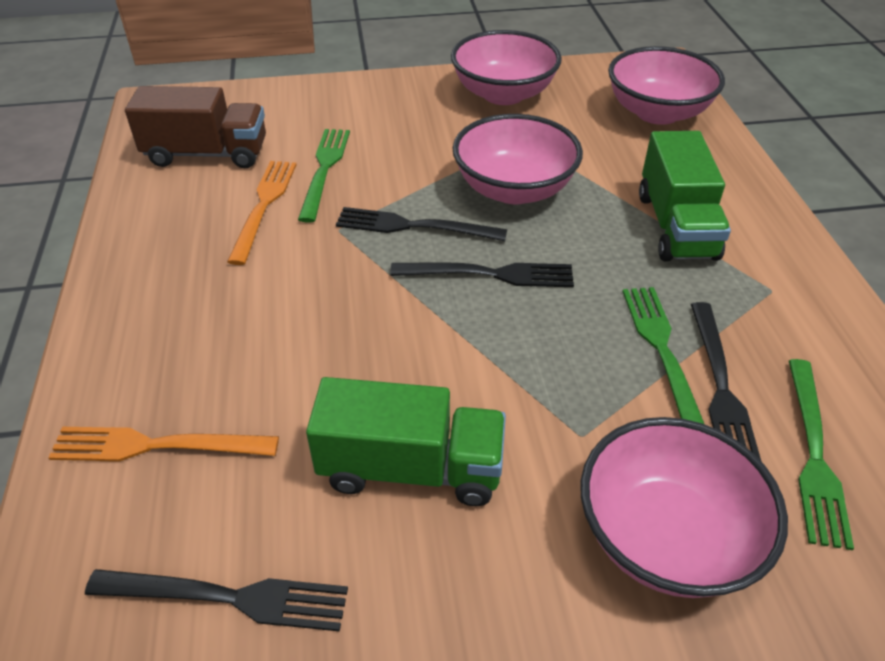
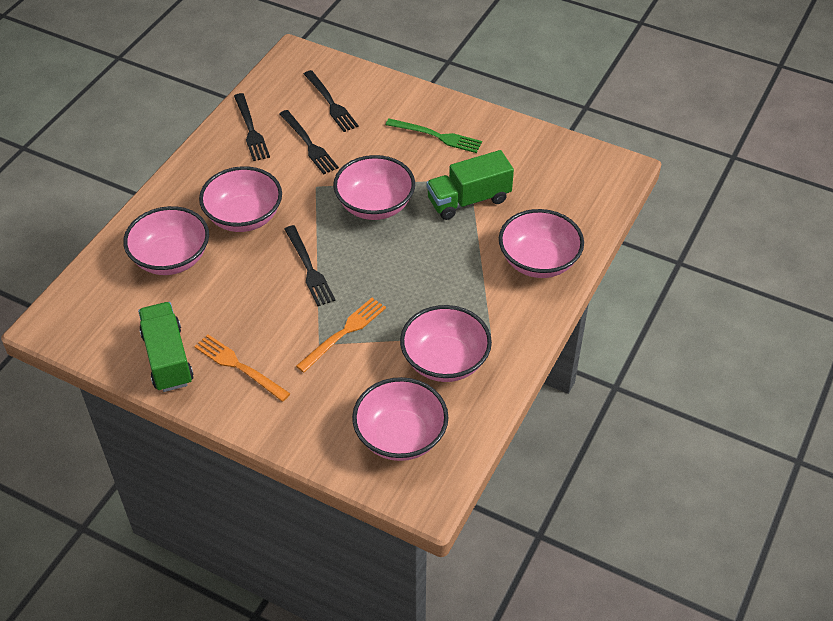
brown truck: [125,86,266,168] = 1 -> none = 0
green fork: [298,129,350,223] [622,287,704,424] [789,359,854,550] = 3 -> [386,119,482,153] = 1
pink bowl: [451,30,562,105] [452,114,583,204] [581,417,788,598] [608,46,725,125] = 4 -> [123,206,209,275] [199,166,282,232] [333,155,415,220] [352,377,449,461] [400,305,492,382] [499,209,584,278] = 6

